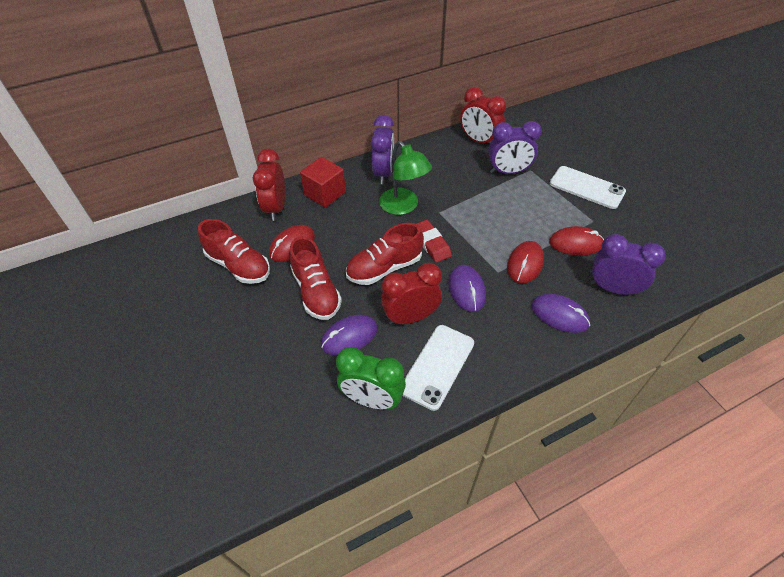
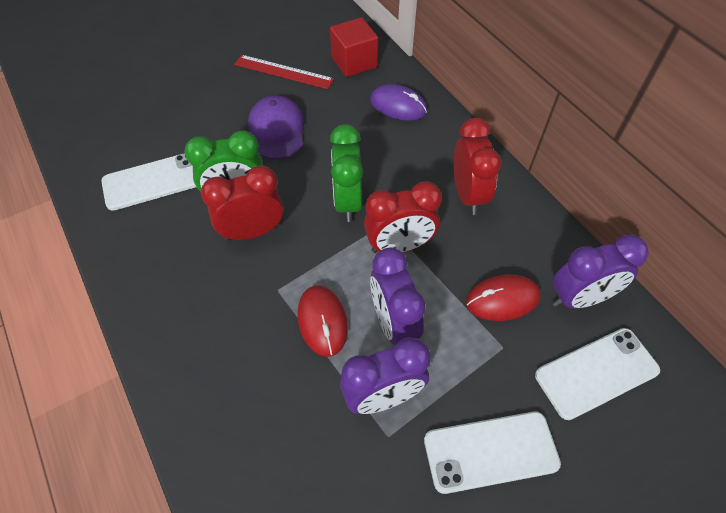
green clock: [336,347,406,410] = 1 -> [184,130,263,192] [330,124,363,222] = 2
green lamp: [379,141,432,215] = 1 -> none = 0
purple cap: none = 0 -> [248,95,304,159] = 1
purple mouse: [321,315,377,355] [449,265,486,312] [531,294,590,333] = 3 -> [370,84,427,121] = 1
red eraser: [416,220,452,263] = 1 -> none = 0
red mouse: [269,225,315,262] [507,241,544,283] [549,226,604,256] = 3 -> [298,285,348,357] [466,275,541,321] = 2
red ruler: none = 0 -> [234,55,334,89] = 1
red shoe: [198,219,270,284] [289,236,342,320] [346,223,424,285] = 3 -> none = 0
white phone: [402,325,474,411] [550,166,626,209] = 2 -> [101,153,196,211] [424,411,561,494] [535,328,660,420] = 3

